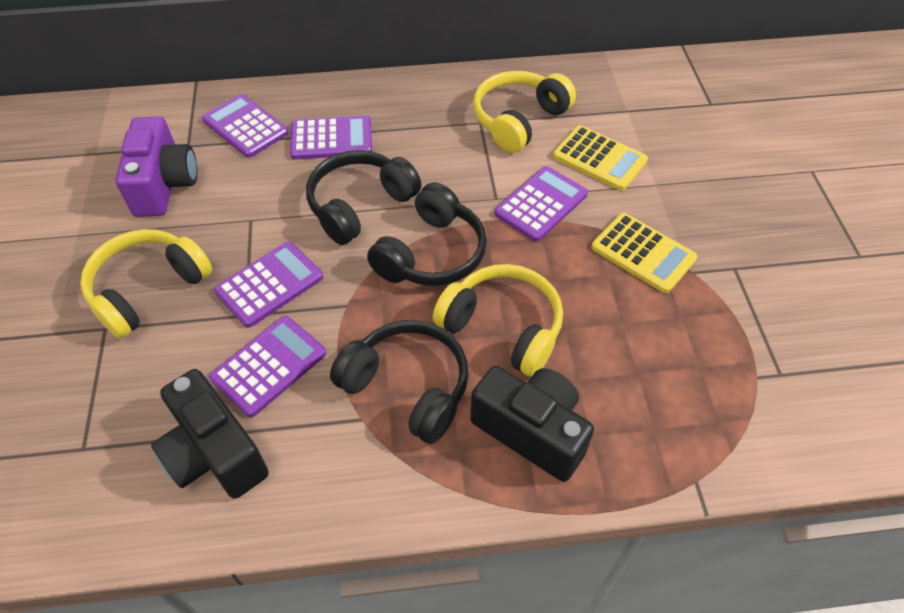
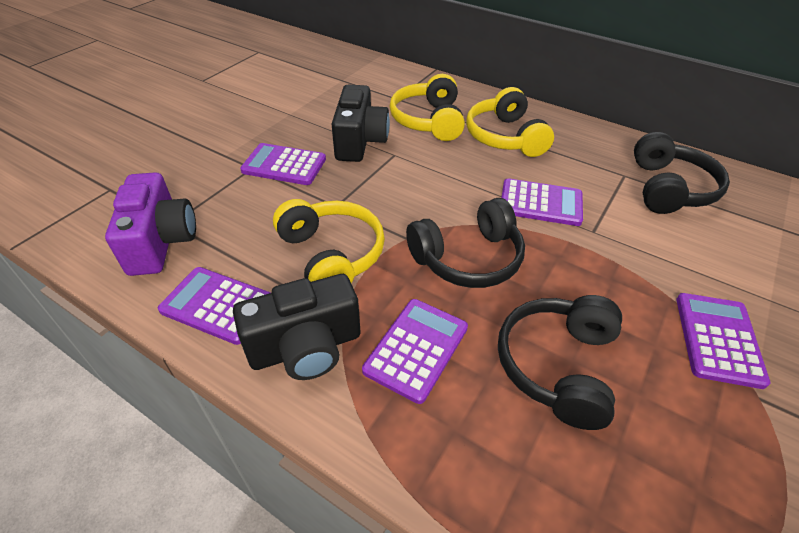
yellow calculator: [553,125,648,191] [591,213,697,293] = 2 -> none = 0

